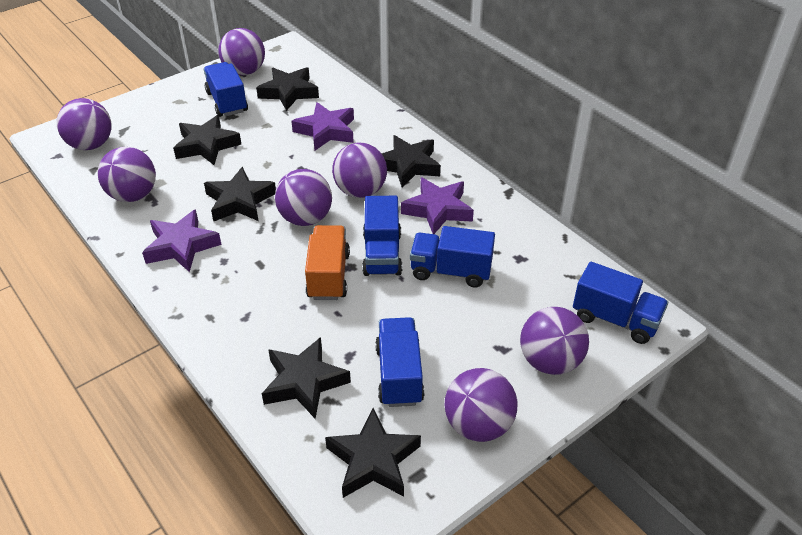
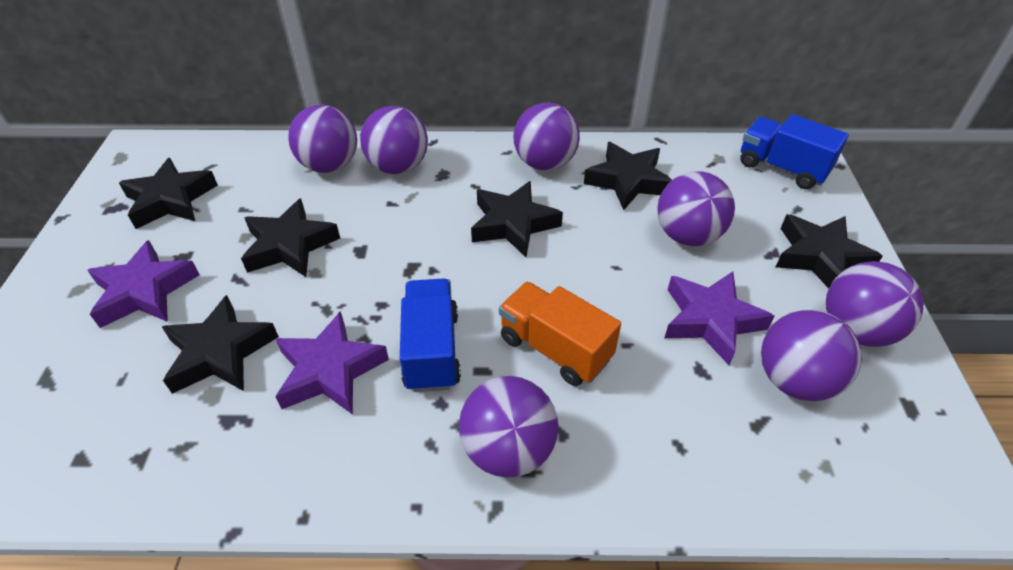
blue truck: [204,62,248,117] [362,196,402,276] [375,317,425,407] [410,226,495,287] [573,262,668,344] = 5 -> [400,279,461,392] [740,114,849,189] = 2

